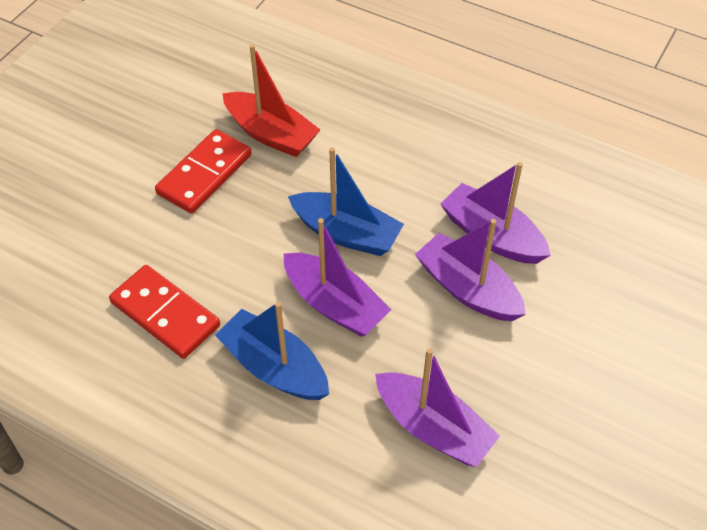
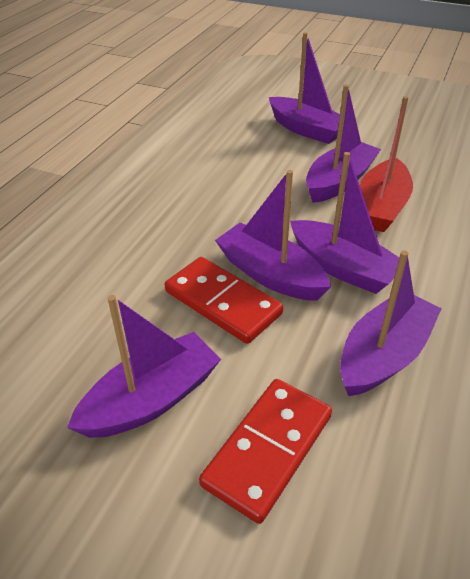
blue boat: [215,302,329,400] [288,147,404,256] = 2 -> none = 0
purple boat: [284,218,392,337] [375,348,500,467] [415,219,526,321] [440,162,551,264] = 4 -> [67,295,221,438] [215,170,331,301] [269,32,340,144] [290,152,400,294] [306,85,381,203] [340,251,442,396] = 6

